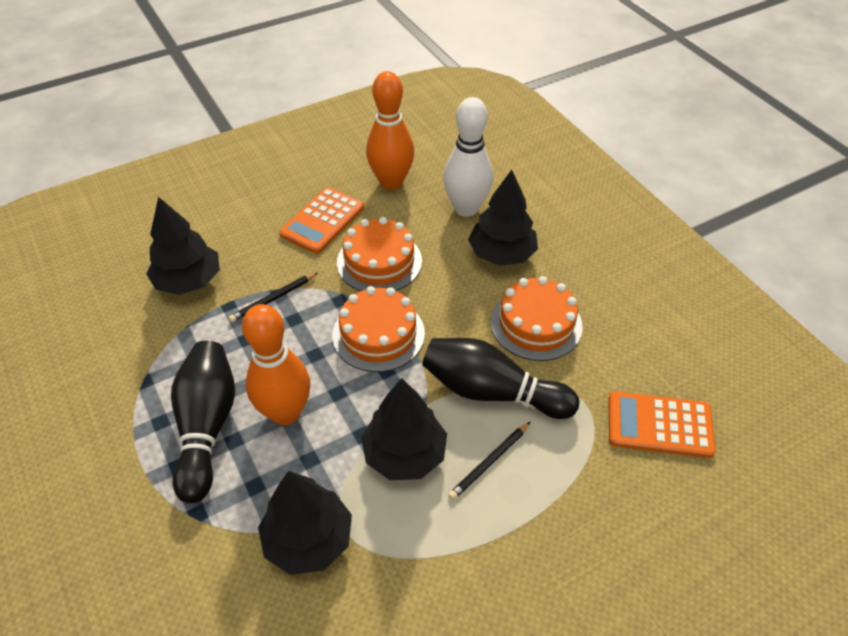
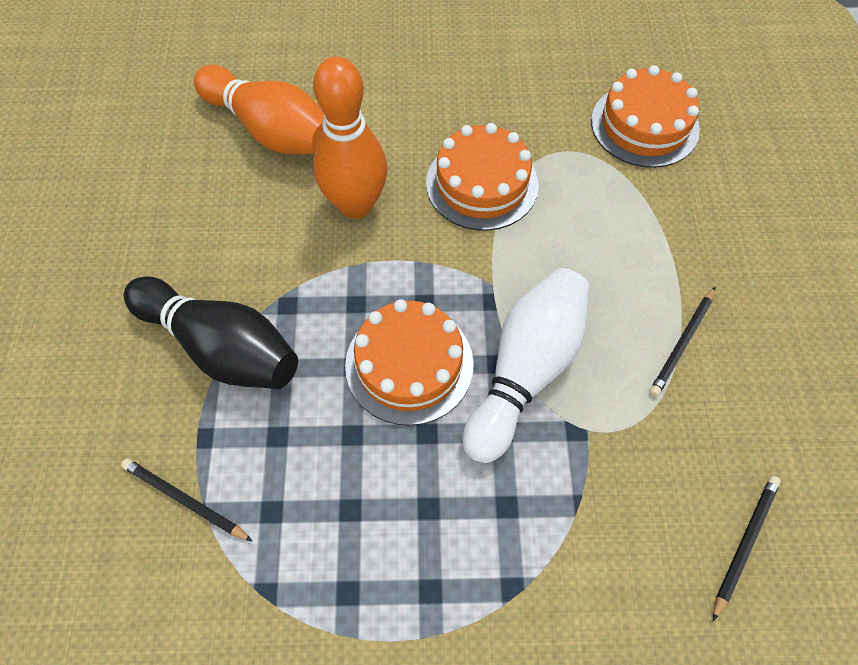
black bowling pin: [171,341,235,503] [422,338,579,419] = 2 -> [124,276,298,389] = 1
black pencil: [229,272,318,322] [448,422,530,500] = 2 -> [121,458,253,542] [649,287,715,397] [713,476,781,621] = 3
black tree: [146,197,220,295] [258,471,352,575] [361,378,447,480] [468,170,538,266] = 4 -> none = 0
orange calculator: [279,187,364,254] [608,391,716,458] = 2 -> none = 0

